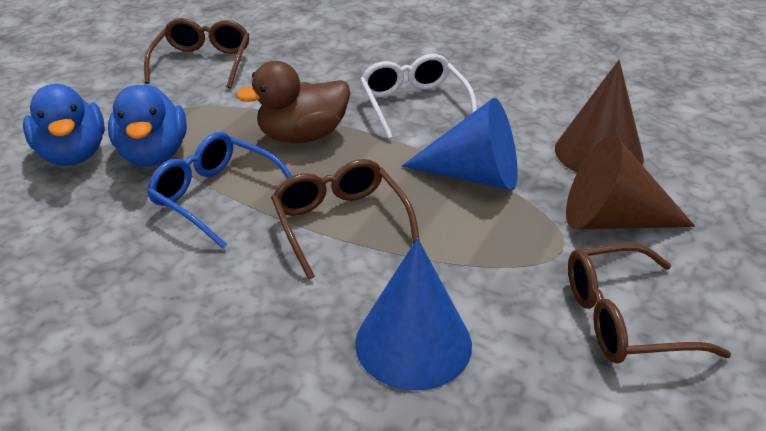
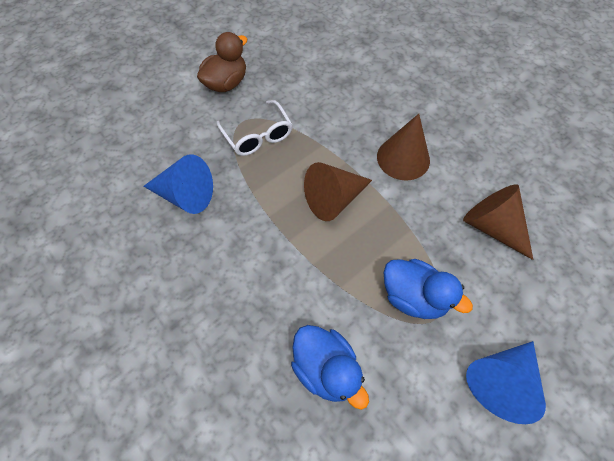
blue glasses: [147,132,292,249] = 1 -> none = 0
brown cone: [555,60,644,172] [566,136,695,230] = 2 -> [304,162,372,221] [377,114,430,181] [463,184,533,260] = 3
brown glasses: [144,18,250,89] [271,159,420,280] [568,244,731,364] = 3 -> none = 0

